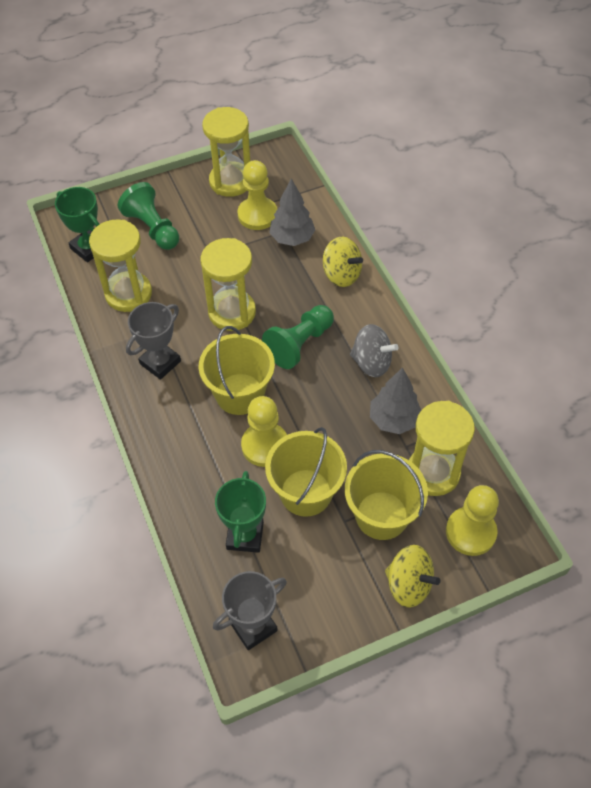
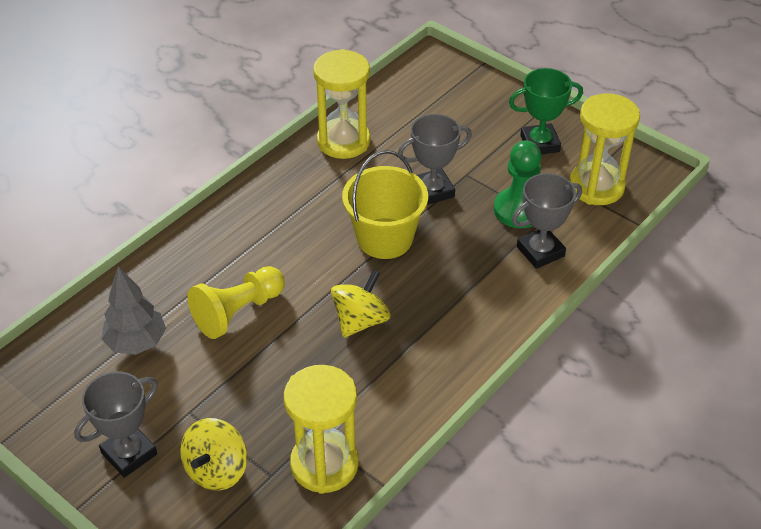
green pawn: [118,182,179,250] [262,305,334,369] = 2 -> [494,140,542,228] = 1
green trophy: [55,187,99,262] [215,471,266,553] = 2 -> [509,68,583,155] = 1
grey spinning top: [350,324,399,377] = 1 -> none = 0
grey tree: [269,179,315,246] [370,367,421,434] = 2 -> [102,266,166,355] = 1
grey trophy: [126,302,181,380] [213,571,287,650] = 2 -> [74,371,158,478] [398,114,472,205] [512,173,582,269] = 3
yellow bucket: [199,326,275,415] [265,427,347,517] [345,450,428,540] = 3 -> [342,150,428,259] = 1
yellow hourglass: [89,219,152,312] [201,238,256,331] [202,107,250,197] [409,401,475,496] = 4 -> [284,365,359,494] [313,49,370,159] [569,93,640,205] = 3
yellow pawn: [238,160,277,230] [241,396,287,467] [446,485,499,556] = 3 -> [188,266,285,339] = 1

